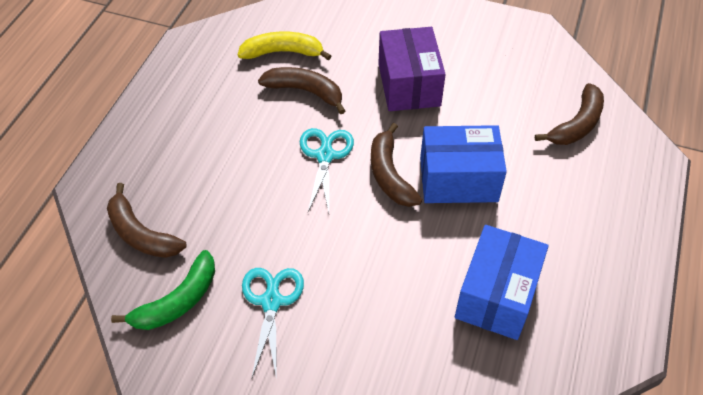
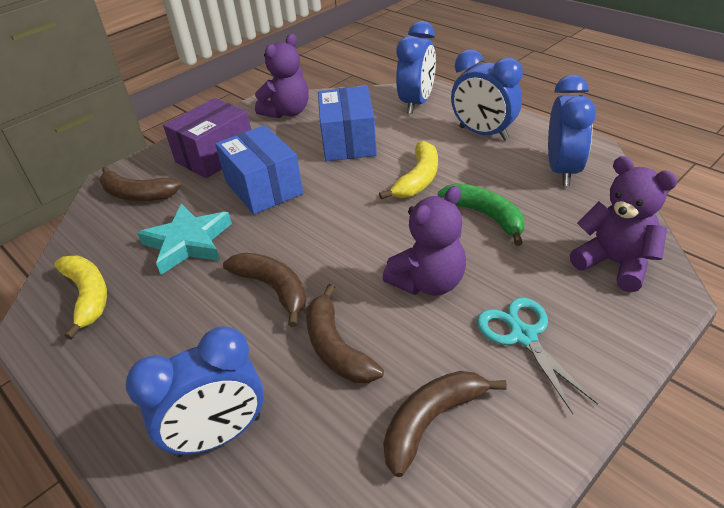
blue clock: none = 0 -> [125,326,264,457] [396,21,436,114] [451,49,523,141] [548,74,596,186] = 4
purple teddy bear: none = 0 -> [255,34,308,118] [383,186,466,296] [570,156,678,292] = 3
turquoise scissors: [242,268,304,380] [300,128,354,212] = 2 -> [477,298,598,414] = 1
turquoise star: none = 0 -> [137,204,232,275] = 1
yellow banana: [238,31,331,60] = 1 -> [54,255,107,340] [379,141,438,199] = 2

